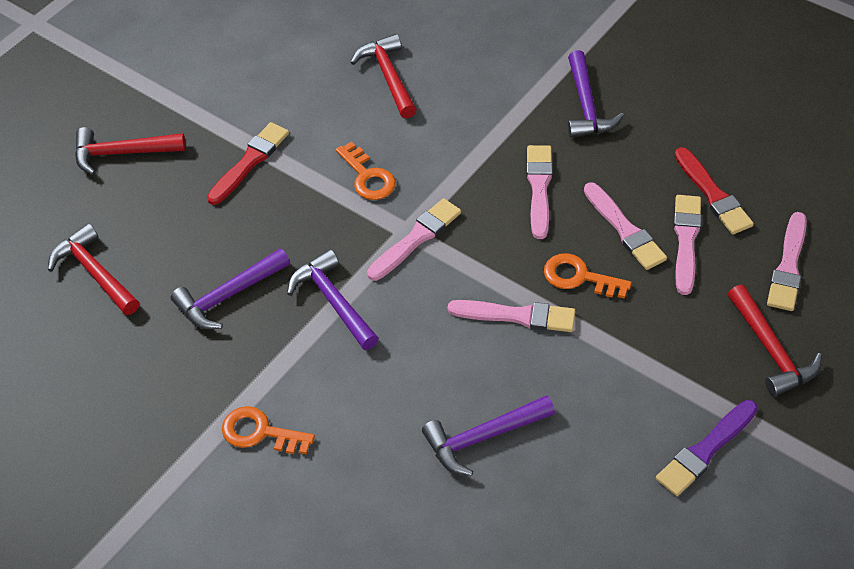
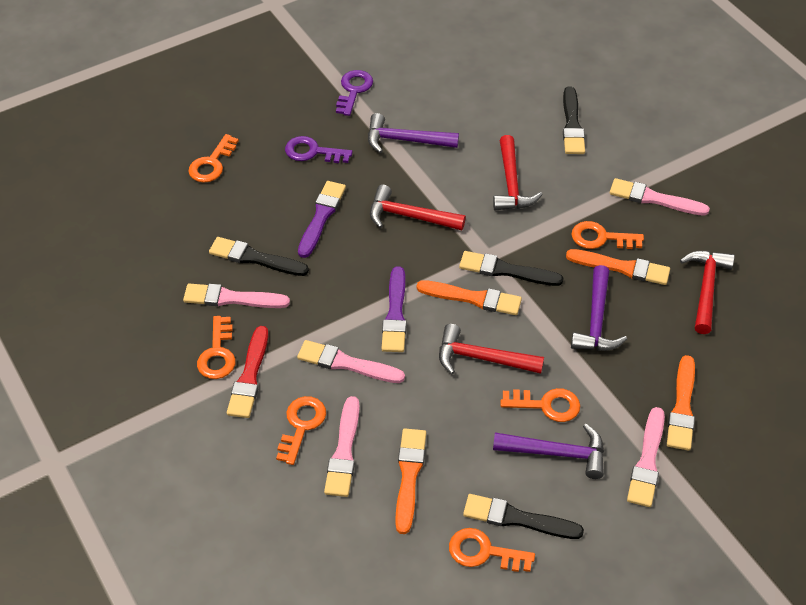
black brush: none = 0 -> [209,237,309,276] [459,251,564,286] [463,494,584,539] [563,87,585,154] = 4
orange brush: none = 0 -> [395,428,426,534] [417,280,522,315] [566,249,670,285] [667,355,695,451] = 4
orange key: [222,406,315,454] [336,142,396,200] [544,253,632,299] = 3 -> [188,134,239,182] [197,316,236,379] [276,396,326,465] [449,528,535,572] [500,388,580,422] [571,221,644,249] = 6
pink brush: [367,198,461,281] [447,300,575,332] [526,145,553,239] [584,182,667,270] [673,195,702,295] [767,212,807,311] = 6 -> [183,284,290,308] [297,340,405,383] [324,396,360,497] [610,178,710,216] [627,407,665,507] = 5
purple brush: [656,400,758,496] = 1 -> [298,181,346,258] [382,266,407,352] = 2
purple hammer: [171,248,290,329] [287,249,379,350] [422,395,555,476] [568,50,624,138] = 4 -> [368,113,459,153] [493,424,604,479] [571,265,627,351] = 3
purple key: none = 0 -> [285,136,353,163] [336,70,373,116] = 2
red brush: [207,122,289,205] [675,147,754,235] = 2 -> [227,326,268,418] = 1

